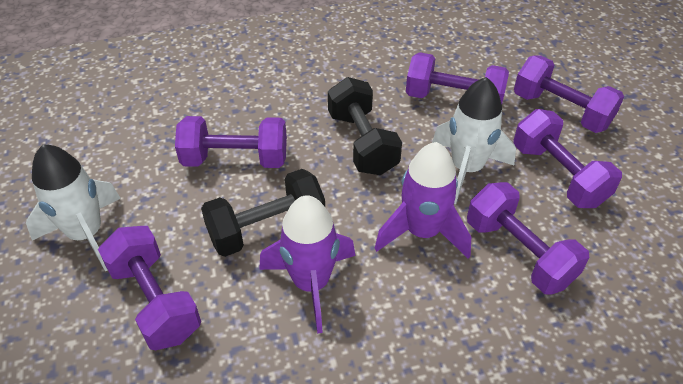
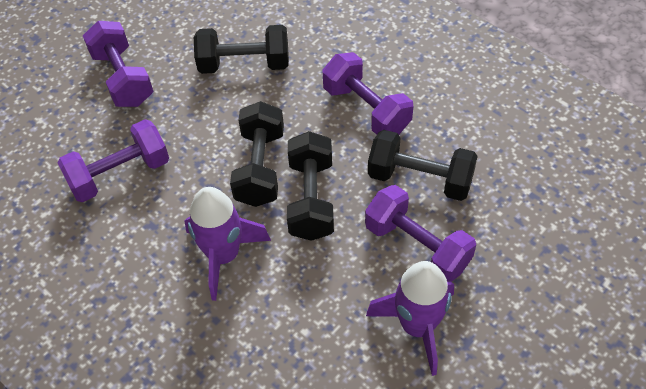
black dumbbell: [201,169,325,257] [328,77,402,175] = 2 -> [194,25,289,74] [230,101,284,207] [287,131,334,241] [368,130,478,201] = 4
purple dumbbell: [98,226,201,350] [175,116,287,168] [406,52,509,104] [467,182,590,295] [513,109,622,208] [514,55,624,133] = 6 -> [57,119,169,202] [83,21,153,107] [322,52,413,135] [365,185,476,282] = 4
white rocket: [26,144,121,272] [432,77,516,204] = 2 -> none = 0

